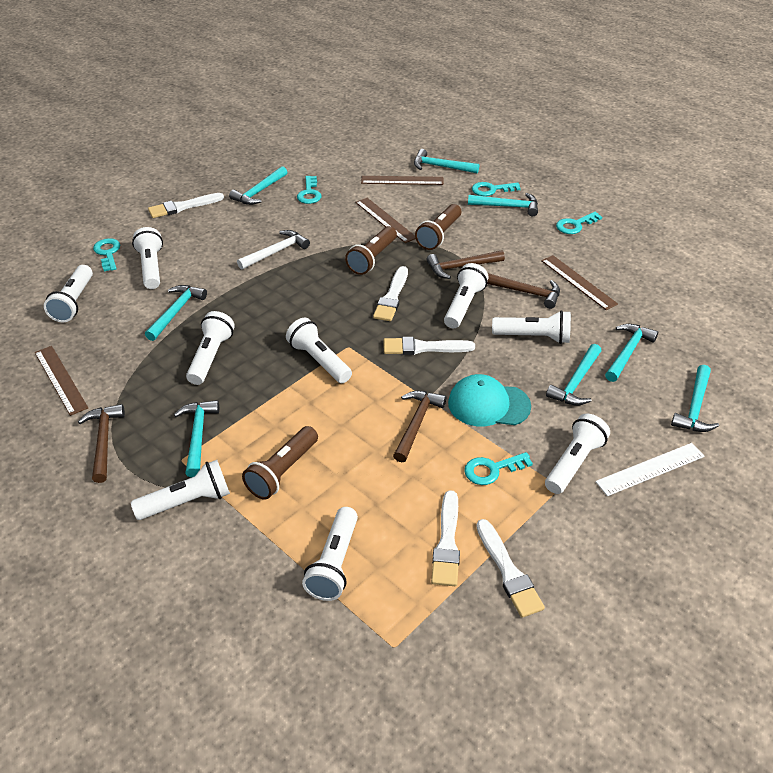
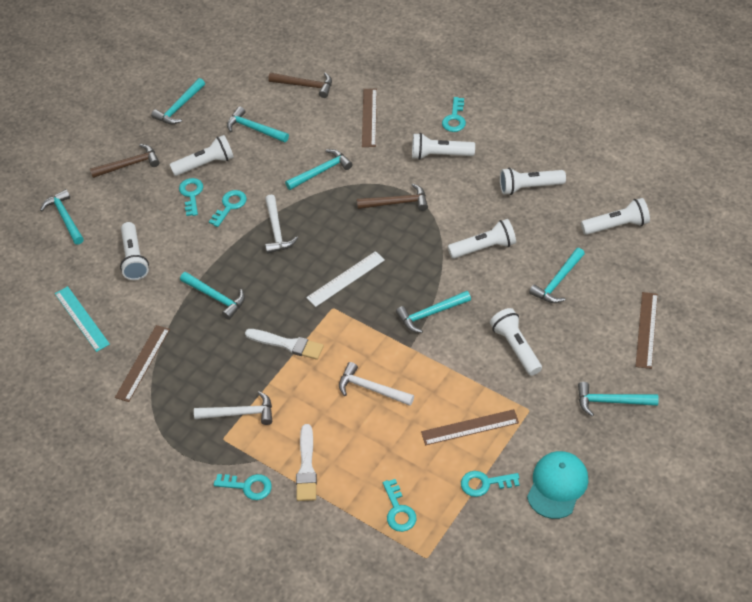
brown flashlight: [242,426,318,500] [345,226,397,275] [415,204,461,250] = 3 -> none = 0
brown hammer: [78,404,125,483] [393,391,446,462] [427,250,505,279] [487,273,560,309] = 4 -> [90,144,160,178] [268,72,332,98] [357,184,428,211] = 3
turquoise key: [93,238,120,271] [297,176,322,204] [464,452,533,485] [472,182,521,196] [556,212,602,234] = 5 -> [179,178,203,216] [209,190,247,227] [214,474,272,500] [383,479,416,532] [442,97,466,132] [461,471,520,497] = 6
turquoise ruler: none = 0 -> [55,286,110,352] = 1
white brush: [148,193,224,218] [373,266,408,321] [384,337,475,355] [431,490,460,586] [476,519,545,618] = 5 -> [245,329,324,360] [296,424,317,501] = 2
white flashlight: [44,265,93,322] [131,460,230,520] [132,227,163,289] [186,311,235,385] [286,318,352,383] [302,507,358,601] [444,263,489,328] [492,310,571,344] [545,414,610,494] = 9 -> [120,222,149,280] [170,135,234,176] [412,133,475,160] [448,219,516,259] [490,308,542,376] [500,168,566,195] [581,198,650,235] = 7
white hammer: [237,230,310,270] = 1 -> [194,391,272,425] [265,195,298,254] [339,362,414,406] = 3

